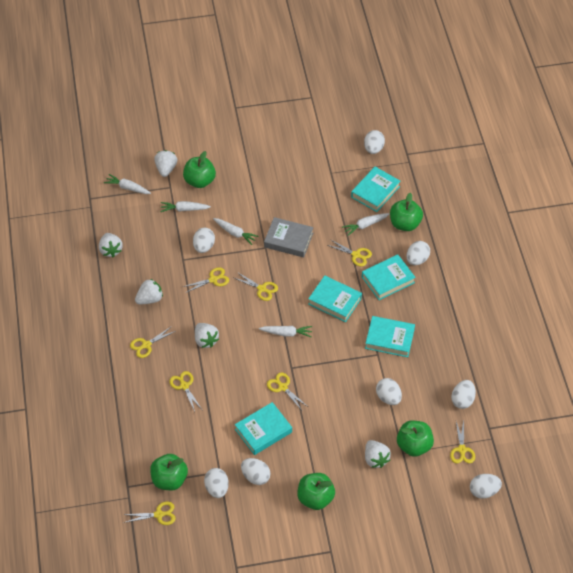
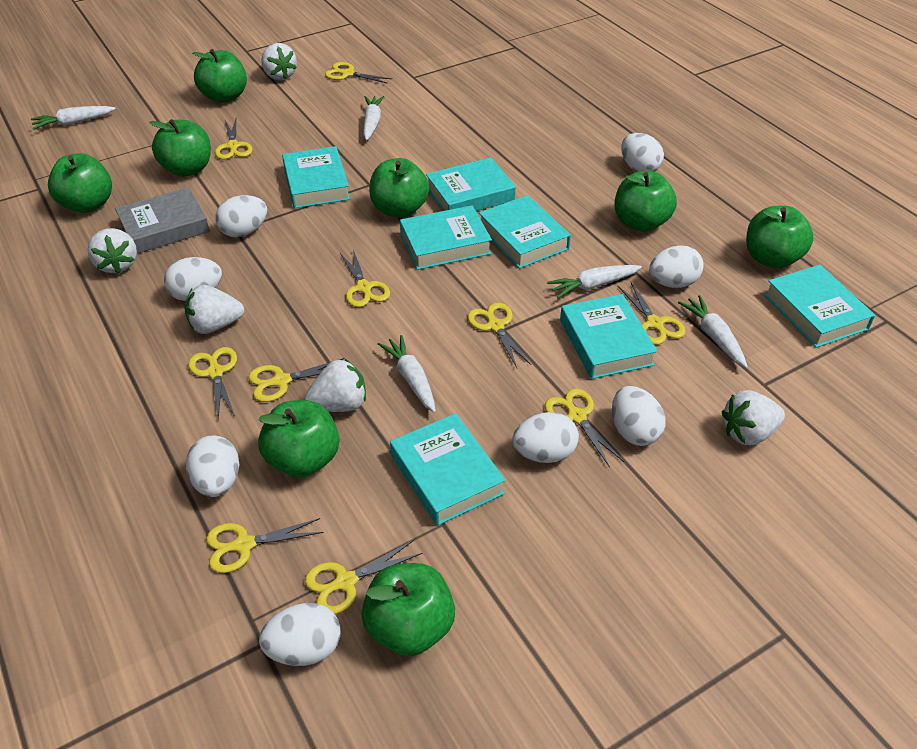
green apple: [150,454,188,490] [183,151,216,188] [297,473,335,510] [390,193,423,231] [397,421,434,457] = 5 -> [48,153,112,213] [149,119,211,177] [193,49,247,103] [258,400,339,477] [362,563,455,656] [369,158,429,218] [615,171,677,232] [746,206,813,268] = 8
turquoise book: [235,402,292,455] [308,275,362,322] [351,167,400,212] [362,254,416,300] [365,316,415,357] = 5 -> [282,146,350,208] [390,413,506,526] [400,205,492,270] [426,157,516,211] [479,195,571,269] [560,294,658,379] [764,265,875,348] = 7
yellow scissors: [123,502,176,525] [130,326,175,358] [169,371,201,412] [183,267,229,293] [234,272,278,301] [267,373,307,410] [328,239,372,267] [450,421,475,463] = 8 -> [188,347,237,420] [206,518,324,573] [215,119,253,160] [248,358,345,402] [305,540,422,614] [325,62,392,84] [340,250,390,307] [468,303,531,368] [545,389,624,468] [618,281,686,345] = 10

